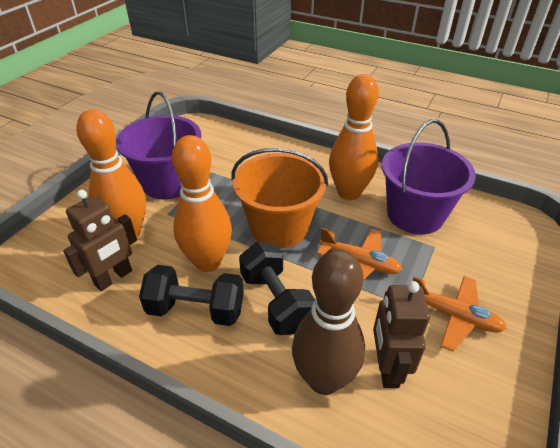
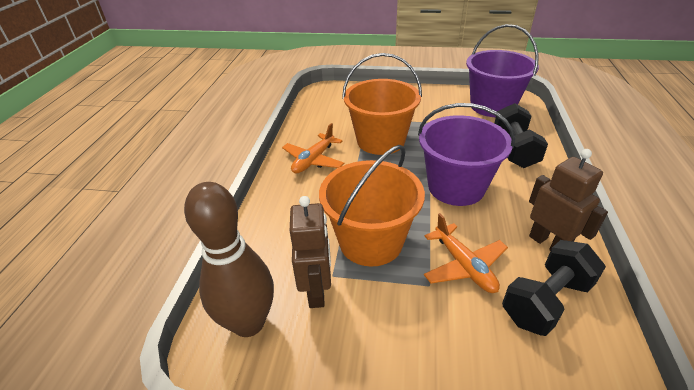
orange bowling pin: [76,109,146,238] [172,135,232,272] [329,74,379,200] = 3 -> none = 0
orange bucket: [231,148,328,248] = 1 -> [319,145,425,267] [342,53,422,155] = 2

